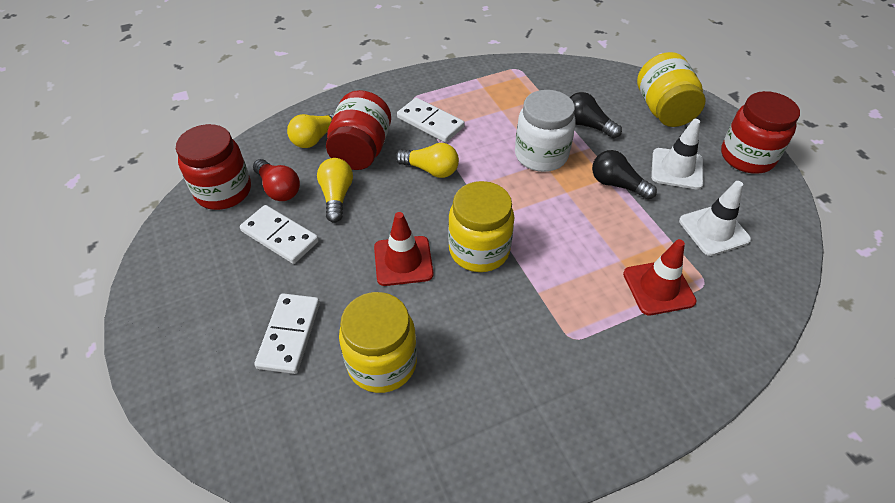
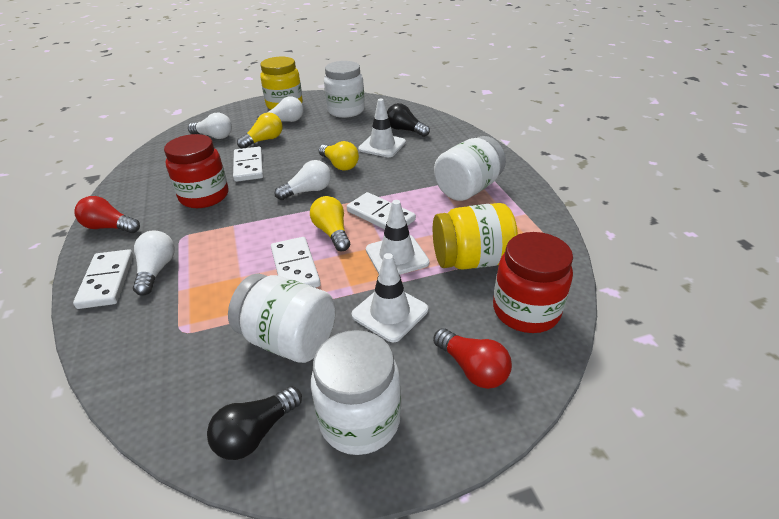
red jar: [176,124,251,210] [326,90,391,170] [721,91,800,174] = 3 -> [164,134,228,208] [493,232,573,333] = 2
red light bulb: [253,159,300,201] = 1 -> [75,196,140,233] [433,328,512,389] = 2
red traffic cone: [374,212,433,286] [623,239,697,315] = 2 -> none = 0
white domino: [240,205,319,264] [254,293,320,374] [397,98,465,143] = 3 -> [73,249,133,309] [233,147,263,182] [271,237,321,288] [347,192,416,229] = 4
white jar: [515,90,576,172] = 1 -> [228,273,336,363] [311,330,401,455] [324,61,365,118] [434,136,506,201] = 4
white light bulb: none = 0 -> [133,231,175,296] [188,112,232,139] [257,96,303,122] [275,160,331,200] = 4
white traffic cone: [651,119,703,189] [679,181,751,256] = 2 -> [351,253,428,342] [358,99,406,157] [366,200,429,275] = 3
yellow jar: [339,292,417,393] [448,181,514,272] [637,52,706,127] = 3 -> [260,57,303,110] [433,203,518,270] = 2

